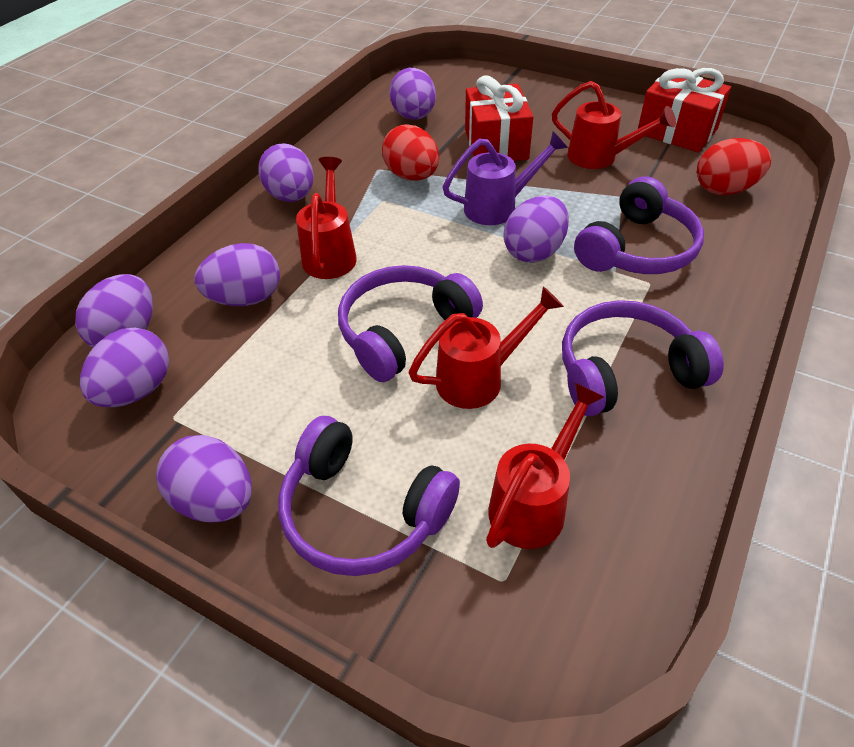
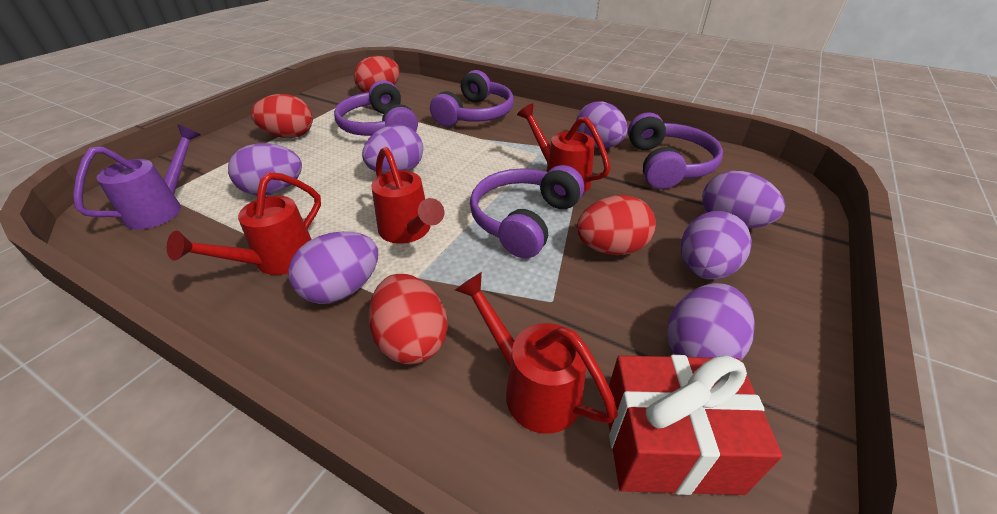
red egg: [382,124,439,181] [697,138,771,195] = 2 -> [251,94,313,138] [354,56,400,93] [368,274,448,365] [577,195,656,255] = 4
red gift: [465,75,533,161] [638,68,731,152] = 2 -> [608,355,783,495] = 1

